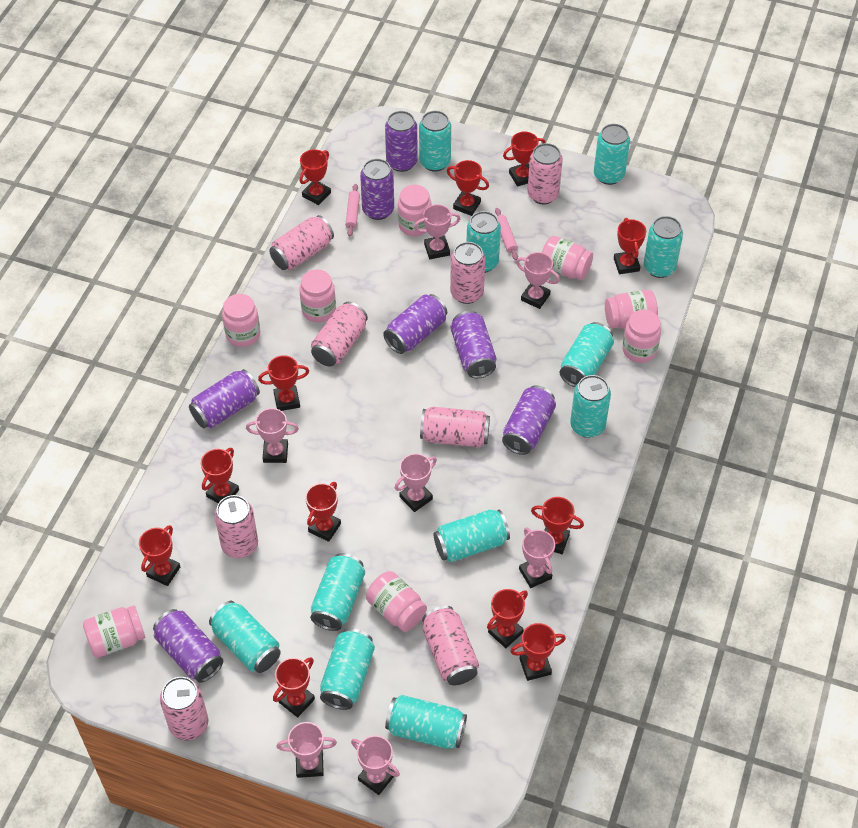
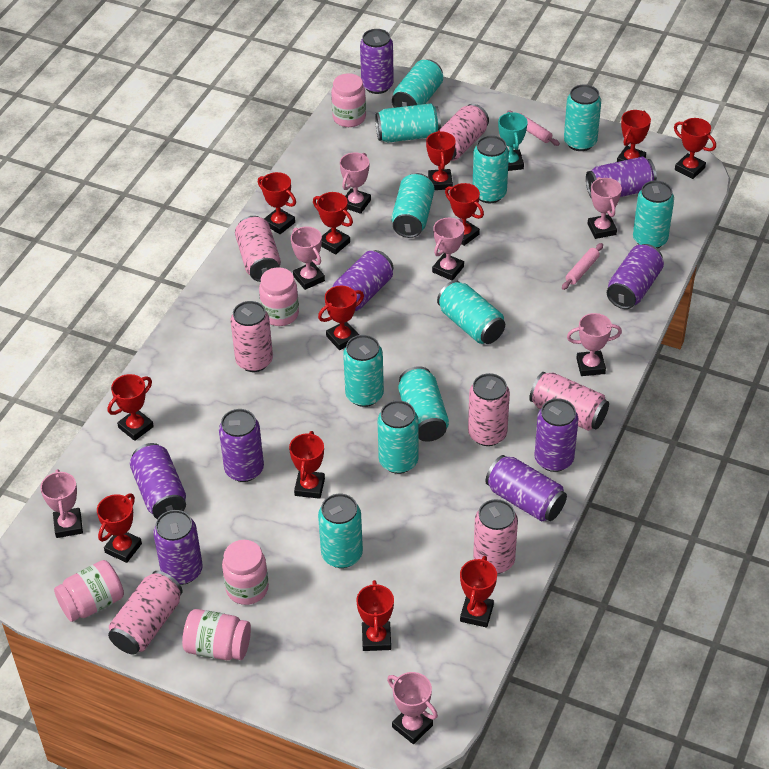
pink can: [160,677,208,741] [215,495,258,558] [269,215,334,270] [311,302,368,367] [420,407,490,447] [422,606,479,686] [450,242,485,304] [527,143,563,204] = 8 -> [108,571,183,655] [231,301,273,372] [235,216,281,282] [438,104,489,161] [468,373,510,446] [473,499,518,574] [529,372,609,431] = 7
pink jar: [83,605,145,658] [222,294,260,347] [299,269,336,322] [366,571,427,632] [398,185,431,236] [542,236,593,280] [605,290,658,329] [622,310,661,363] = 8 -> [54,560,124,622] [182,609,251,660] [222,540,269,605] [259,267,299,326] [331,73,366,127] = 5
purple can: [153,609,223,683] [189,369,260,428] [360,159,394,220] [383,294,447,354] [385,111,418,172] [450,311,496,378] [502,385,556,455] = 7 -> [130,443,186,519] [153,510,203,585] [219,409,264,482] [333,250,393,311] [360,29,394,94] [485,455,567,521] [534,398,578,472] [586,157,657,199] [607,244,664,309] = 9
turquoise trophy: none = 0 -> [498,112,528,171] = 1

